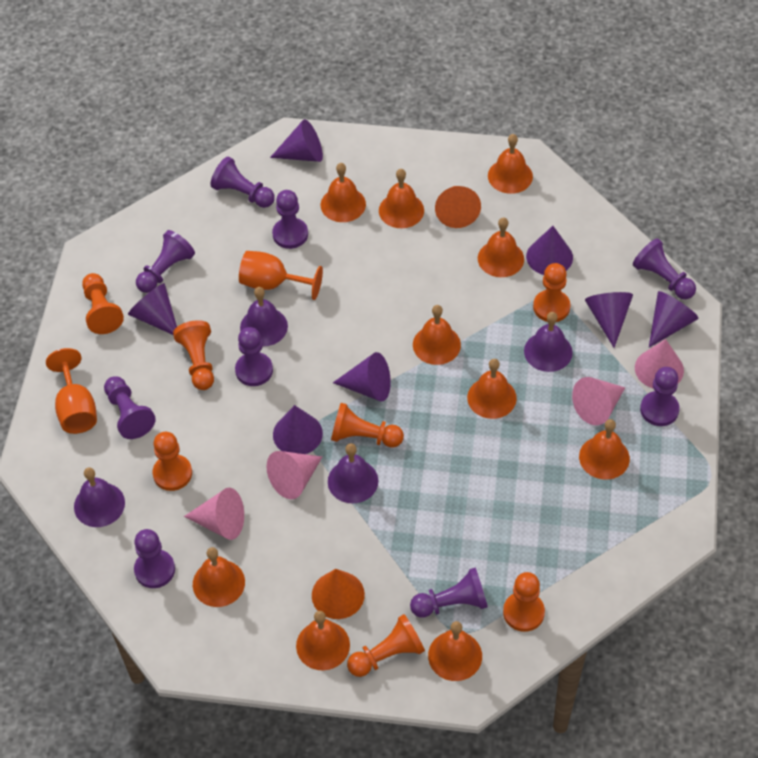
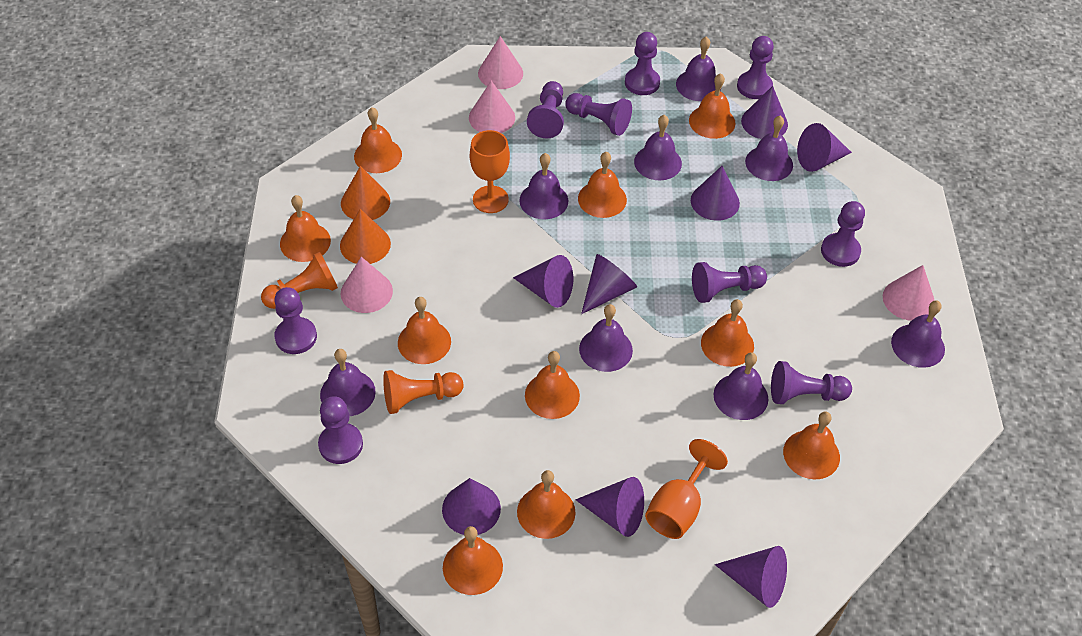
orange pawn: [82,273,124,334] [153,432,192,491] [173,320,214,390] [331,403,404,447] [347,614,425,677] [503,572,545,632] [533,263,571,322] = 7 -> [261,252,338,309] [383,370,463,414] = 2
purple bell: [74,467,125,527] [240,287,288,347] [328,443,378,503] [524,312,573,372] = 4 -> [320,349,376,416] [519,153,568,219] [579,304,633,372] [634,115,682,180] [676,37,721,101] [713,352,769,420] [745,116,793,181] [891,300,945,368] = 8
purple cone: [128,283,177,335] [270,119,323,162] [273,405,323,454] [333,352,391,402] [526,226,573,275] [585,292,633,348] [649,291,699,348] = 7 -> [442,478,501,535] [513,255,573,308] [575,477,644,537] [581,254,637,314] [691,166,740,221] [715,546,787,608] [741,86,788,139] [797,123,852,172] = 8

